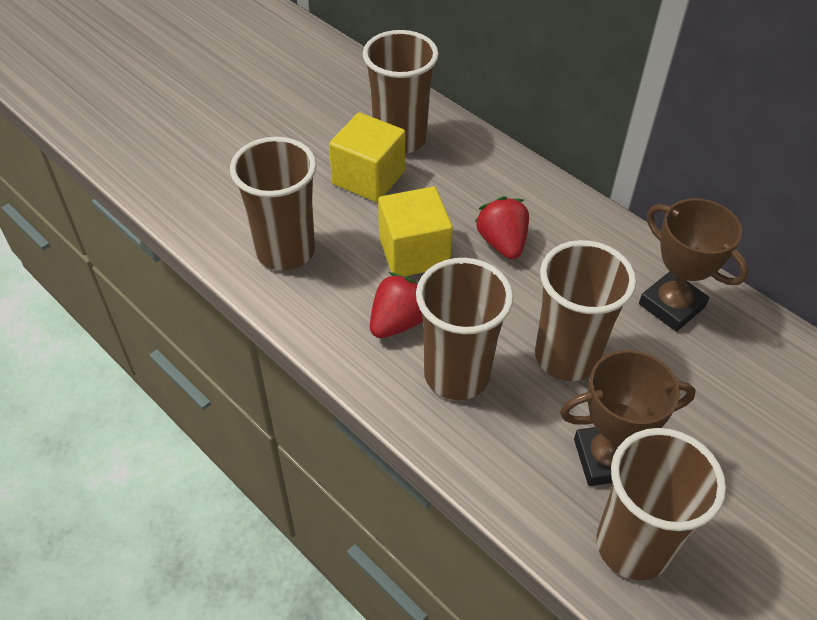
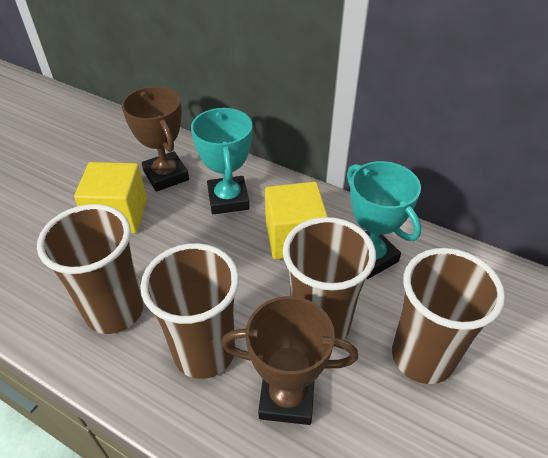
brown cup: [230,137,317,270] [363,30,439,154] [416,258,513,400] [535,240,636,381] [596,428,726,581] = 5 -> [37,204,144,334] [141,243,239,379] [283,217,376,347] [392,248,505,384] = 4
red strawberry: [370,272,423,338] [475,196,529,259] = 2 -> none = 0
turquoise trophy: none = 0 -> [191,108,252,214] [347,161,421,279] = 2

